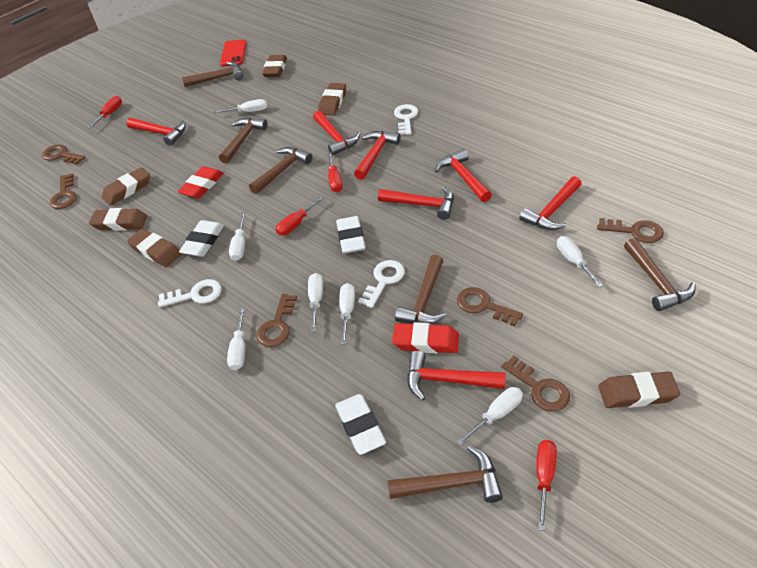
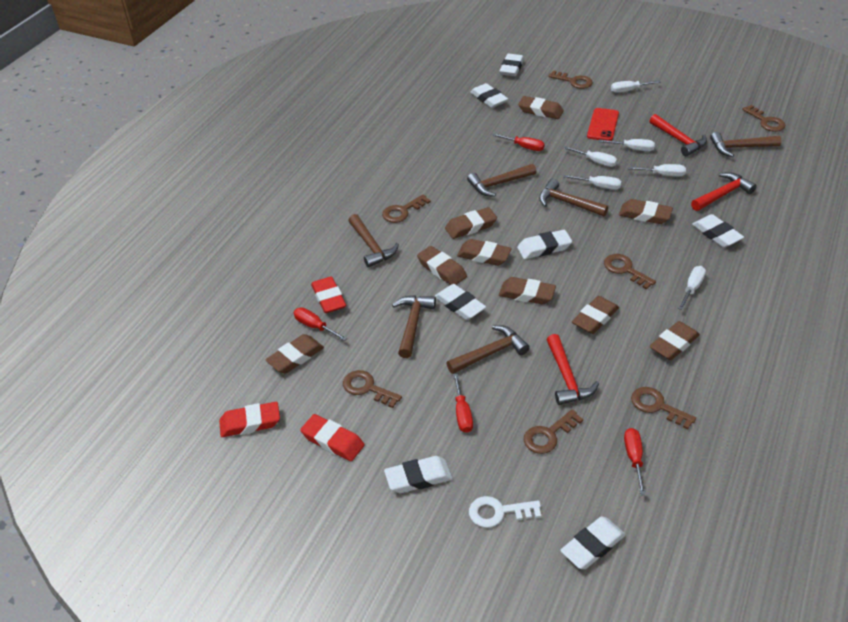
brown eraser: [89,208,147,231] [102,167,150,206] [127,229,181,267] [262,55,287,77] [318,83,346,116] [598,372,680,408] = 6 -> [265,334,324,373] [417,246,467,285] [445,207,497,239] [457,239,512,266] [499,277,556,304] [518,96,564,119] [572,296,619,334] [619,199,673,224] [649,321,700,360] = 9
brown key: [42,144,86,165] [50,174,76,209] [256,294,297,347] [457,287,523,326] [501,356,570,411] [597,218,664,243] = 6 -> [343,370,402,408] [382,194,431,223] [524,409,583,454] [548,70,593,89] [604,254,656,289] [631,387,696,429] [742,105,786,132] = 7
red eraser: [178,166,224,199] [392,322,459,353] = 2 -> [219,402,280,437] [300,414,364,461] [311,277,346,313] = 3
red hammer: [126,118,186,146] [313,110,360,156] [354,131,401,180] [378,186,454,220] [407,351,506,401] [435,149,492,202] [519,176,581,230] = 7 -> [547,334,599,405] [650,114,707,156] [691,172,757,211] = 3
white eraser: [179,220,224,257] [335,394,386,455] [336,216,366,254] = 3 -> [384,456,453,493] [435,284,486,320] [470,83,508,108] [499,54,524,76] [517,230,572,259] [560,516,625,569] [692,214,744,247] = 7
white key: [158,279,221,307] [358,260,405,308] [394,104,418,135] = 3 -> [469,496,541,528] = 1
white screwdriver: [214,99,267,113] [227,307,245,370] [229,212,246,261] [308,273,323,332] [339,283,355,344] [456,387,523,445] [557,236,603,287] = 7 -> [563,175,621,190] [564,146,617,167] [599,139,655,151] [611,80,661,93] [627,164,686,176] [678,266,706,310] = 6

